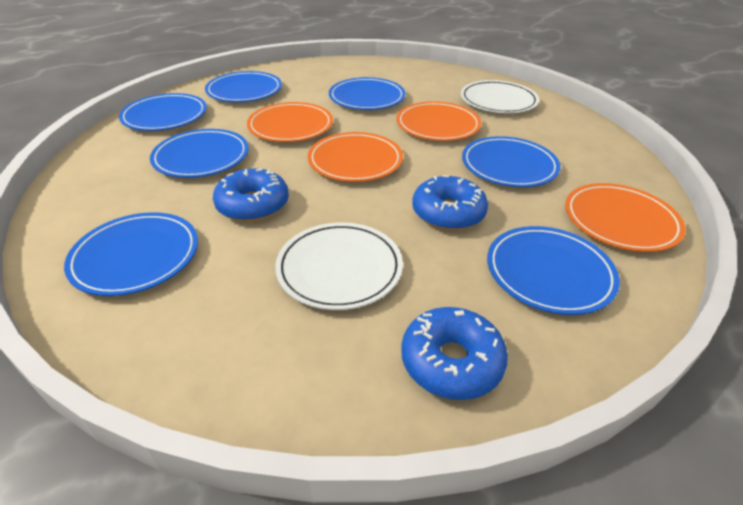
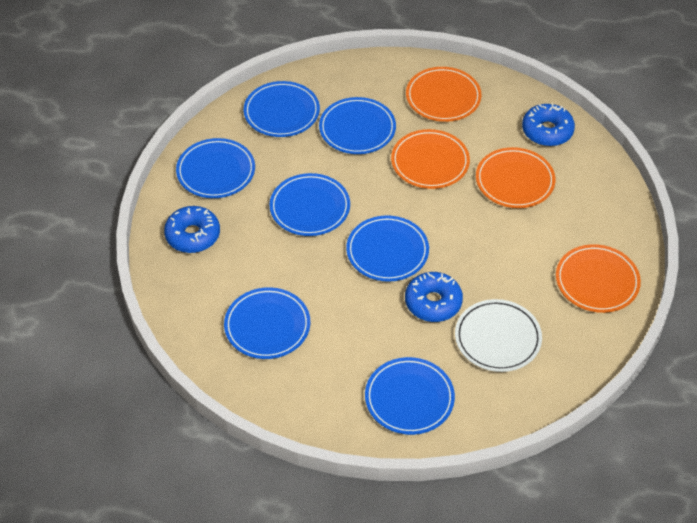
white plate: [275,222,403,310] [461,80,539,113] = 2 -> [455,299,542,372] = 1

